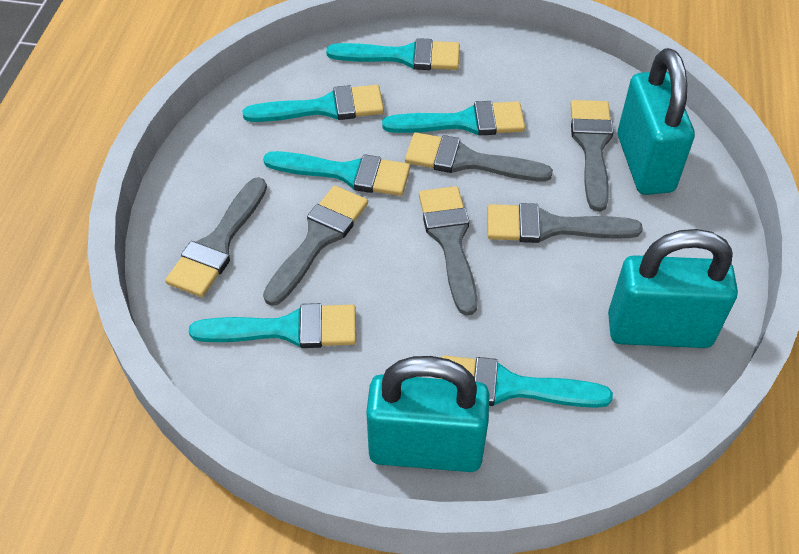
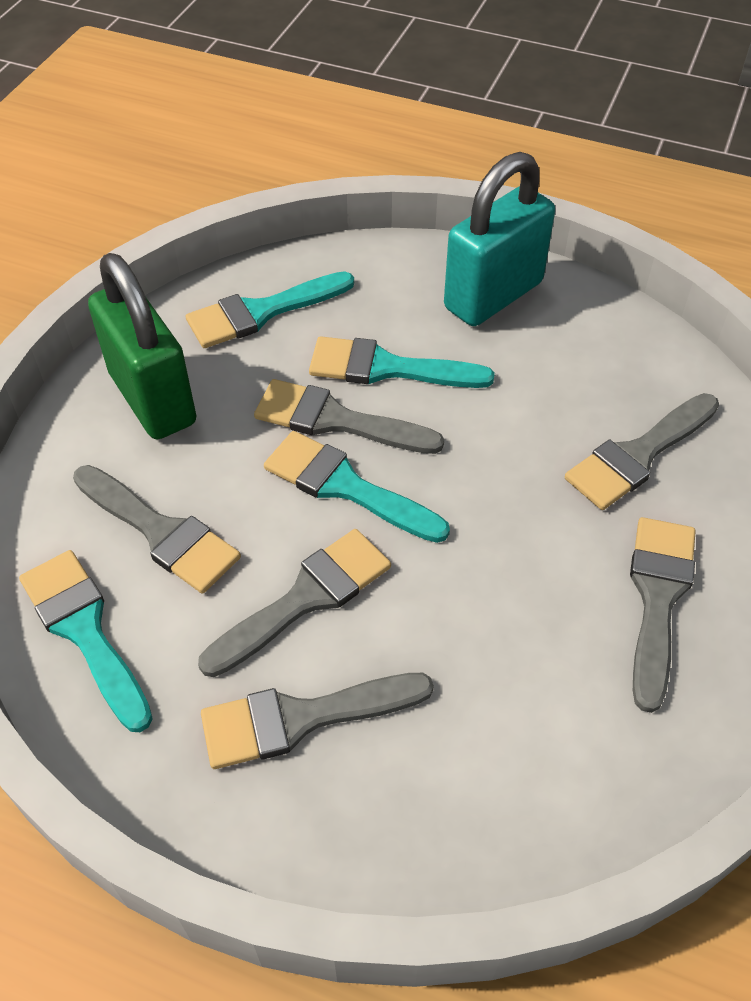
green padlock: none = 0 -> [88,253,196,439] = 1
turquoise brush: [189,303,356,348] [242,85,384,122] [263,151,410,196] [326,38,460,70] [382,101,525,136] [438,355,613,408] = 6 -> [19,550,153,732] [186,271,354,348] [264,431,450,543] [309,336,495,388] = 4
turquoise padlock: [366,356,490,472] [608,229,738,348] [618,48,695,195] = 3 -> [444,152,555,326] = 1

